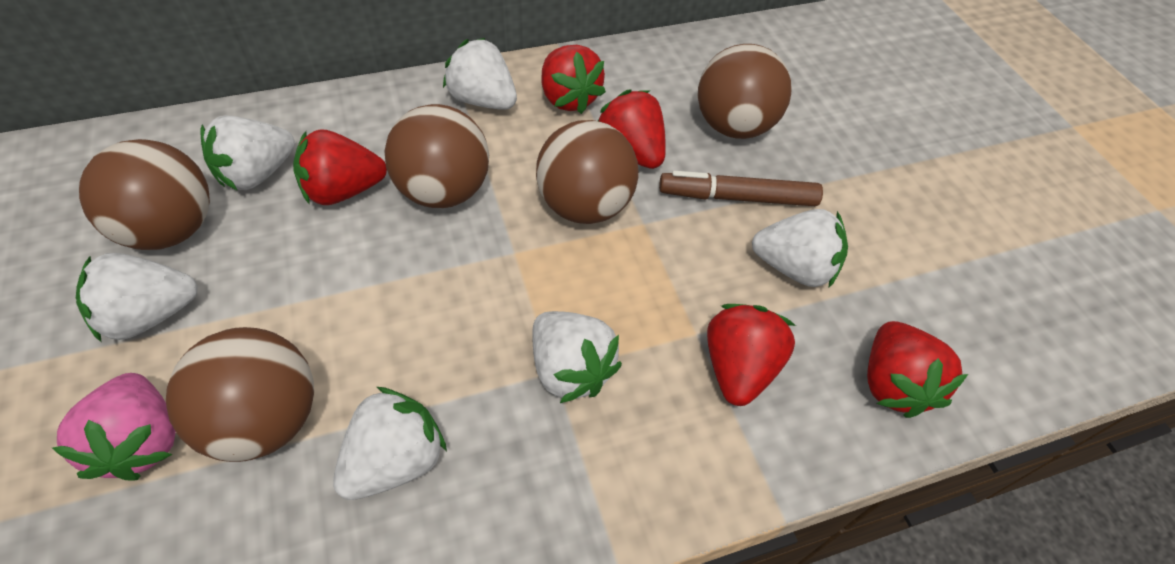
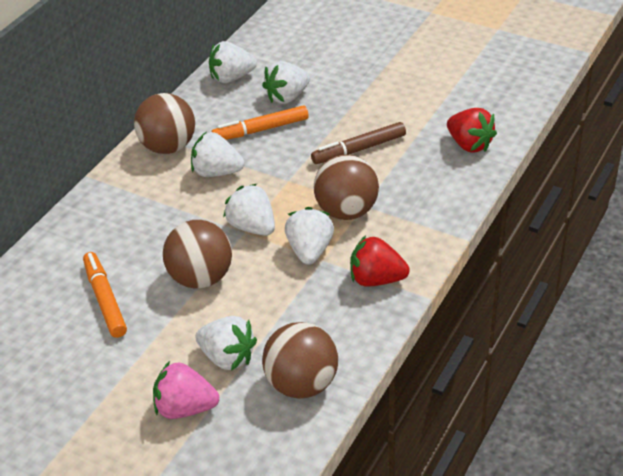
brown ball: [79,139,210,250] [166,327,314,462] [384,104,489,208] [536,120,639,224] [698,44,792,139] = 5 -> [134,93,195,154] [163,220,232,288] [262,322,338,398] [314,155,379,220] = 4
orange marker: none = 0 -> [83,252,127,338] [212,105,308,140] = 2
red strawberry: [293,129,387,205] [541,45,606,114] [598,90,666,169] [707,304,796,406] [867,321,968,418] = 5 -> [350,235,410,287] [447,108,497,152] = 2

